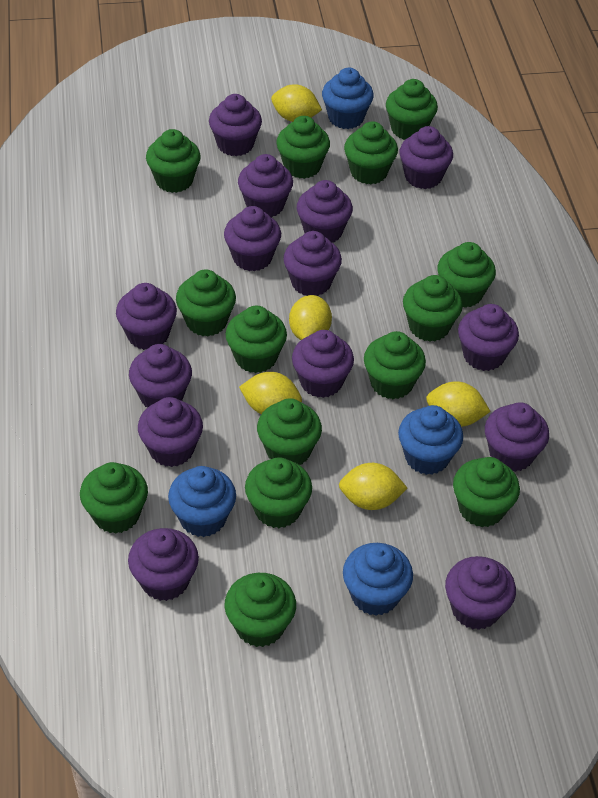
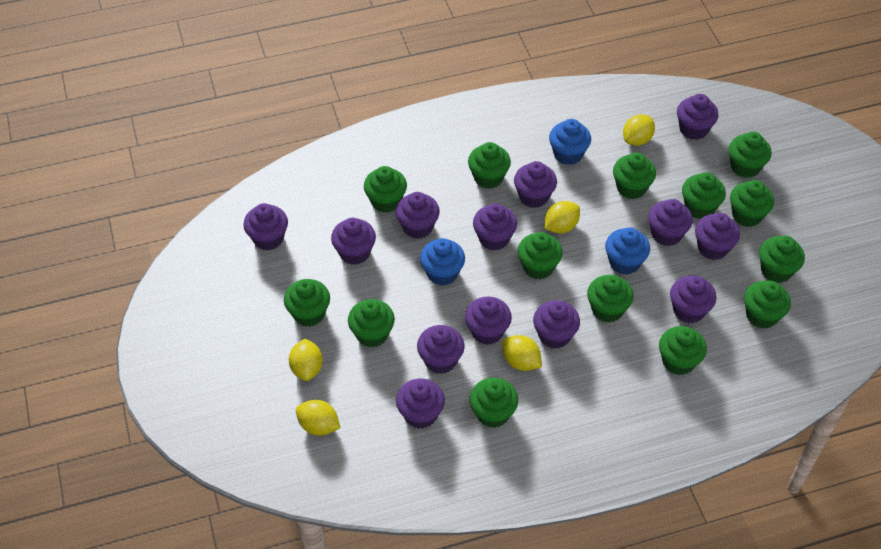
blue cupcake: [168,466,236,537] [322,68,374,129] [343,543,413,616] [398,405,463,475] = 4 -> [420,238,465,286] [549,119,591,165] [605,227,650,275] = 3
purple cupcake: [116,283,177,350] [128,528,199,601] [129,344,192,407] [138,397,203,467] [209,94,262,156] [224,206,281,271] [238,154,293,218] [283,231,342,296] [292,330,354,398] [297,180,353,242] [399,126,453,189] [445,556,516,630] [458,304,519,371] [485,402,549,472] = 14 -> [244,203,288,250] [331,218,376,265] [396,192,440,239] [396,378,445,429] [417,325,464,374] [465,297,512,345] [473,203,517,251] [514,161,557,208] [533,300,580,349] [648,199,693,246] [670,276,716,323] [677,94,719,140] [695,213,740,260] = 13

